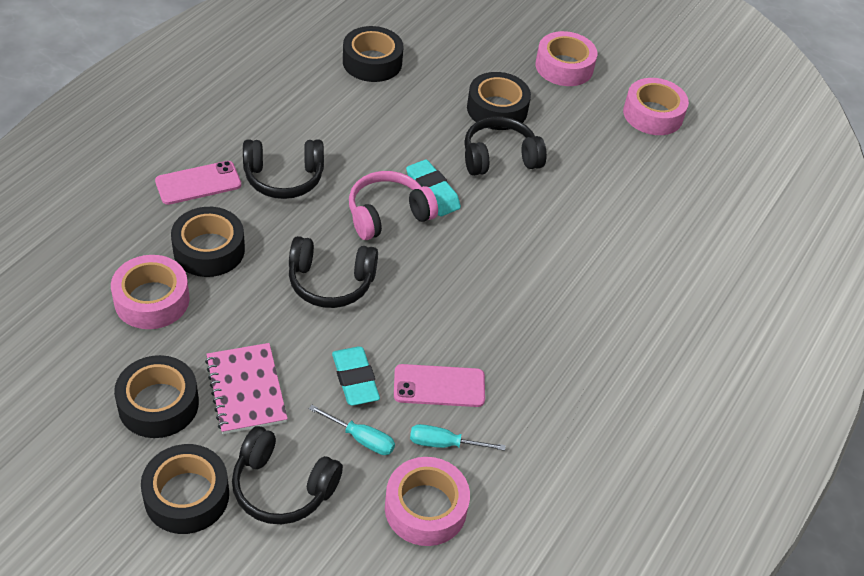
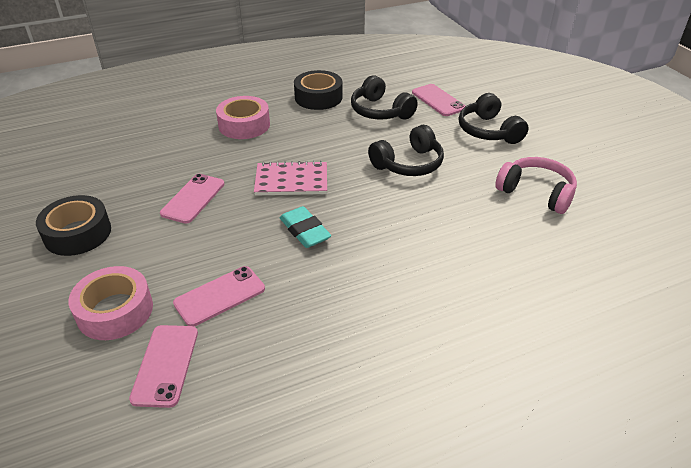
black headphones: [232,426,343,524] [243,140,324,199] [289,236,378,308] [464,117,547,176] = 4 -> [351,75,418,119] [368,125,444,176] [459,93,529,144] = 3
black tape: [114,355,199,438] [141,444,229,534] [171,207,245,277] [343,26,404,82] [467,72,531,130] = 5 -> [36,195,111,256] [294,70,343,110] = 2
pink phone: [155,161,241,205] [394,364,485,407] = 2 -> [129,325,198,408] [160,174,225,224] [173,266,265,326] [412,84,465,116] = 4
pink tape: [111,255,190,329] [385,457,470,546] [535,31,597,86] [623,78,689,135] = 4 -> [68,266,153,340] [216,96,270,139] = 2
turquoise eraser: [332,347,380,406] [406,159,461,216] = 2 -> [280,206,331,248] = 1
turquoise screwdriver: [309,405,395,455] [410,424,506,451] = 2 -> none = 0

